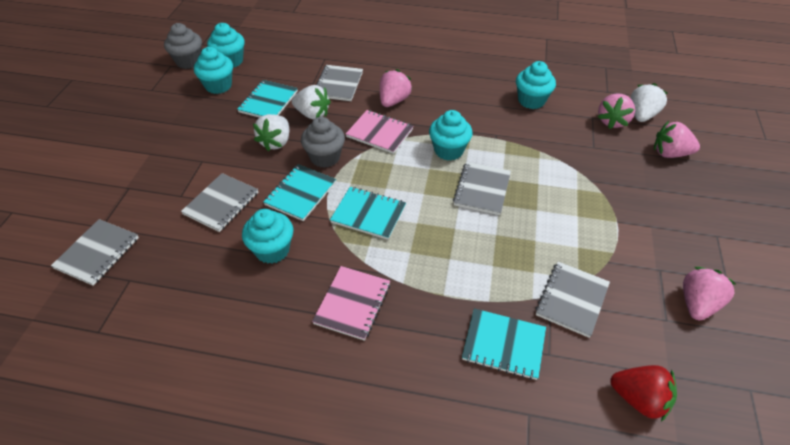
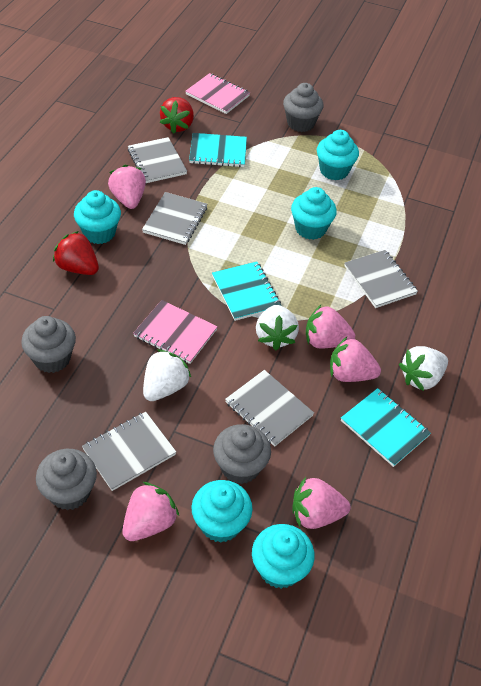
grey cupcake: [164,23,202,69] [301,117,345,168] = 2 -> [21,316,76,373] [36,449,97,510] [213,424,271,484] [283,83,324,132] = 4
pink strawberry: [380,69,412,107] [598,93,635,129] [654,121,700,158] [683,267,736,320] = 4 -> [108,165,146,209] [122,482,179,541] [292,477,351,529] [306,305,355,349] [330,337,381,382] = 5
red strawberry: [611,365,677,422] = 1 -> [53,231,99,275] [160,97,194,134] = 2
turquoise notebook: [237,80,298,118] [263,164,336,221] [330,187,406,240] [462,308,546,380] = 4 -> [189,133,247,167] [212,261,282,321] [341,388,431,467] = 3

